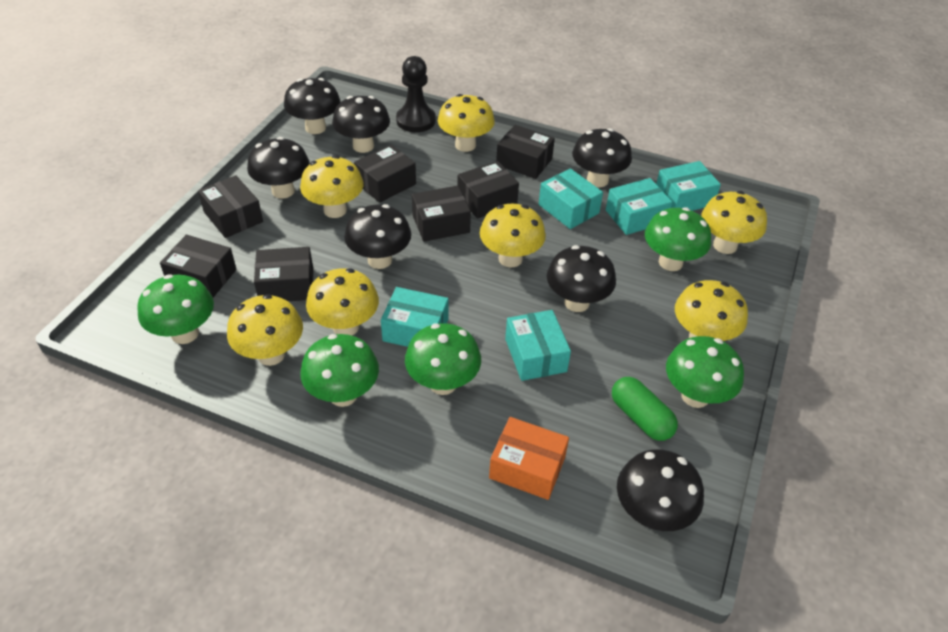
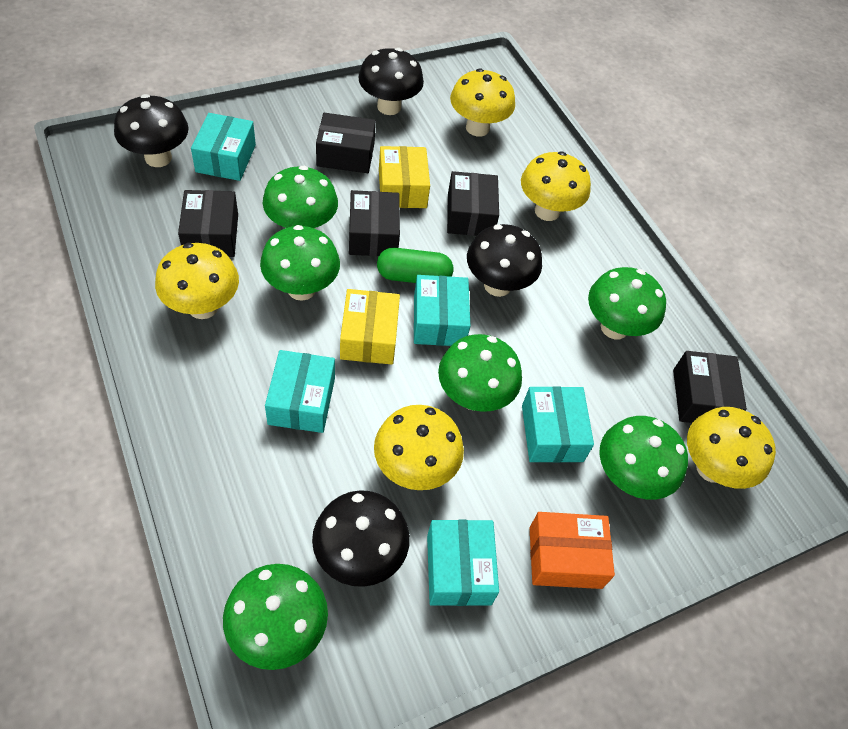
black box: [160,235,237,297] [198,175,263,238] [254,247,314,301] [354,145,416,203] [412,186,471,242] [457,161,519,219] [496,125,555,179] = 7 -> [178,190,238,257] [316,113,376,173] [349,190,400,256] [447,171,499,236] [673,351,747,423] = 5
black mushroom: [247,137,310,199] [284,78,340,134] [332,96,390,153] [344,204,411,269] [547,245,616,312] [572,128,632,187] [617,449,704,531] = 7 -> [114,94,188,167] [312,490,410,587] [358,48,424,115] [467,224,542,297] = 4
black pawn: [396,56,436,132] = 1 -> none = 0
green mushroom: [137,274,214,344] [300,334,379,407] [405,323,481,395] [645,207,711,271] [666,336,744,408] = 5 -> [223,564,328,670] [260,225,340,301] [263,166,338,229] [438,334,522,412] [588,267,666,339] [599,416,688,500] = 6
yellow box: none = 0 -> [340,289,400,365] [379,146,430,208] = 2
yellow mushroom: [227,294,303,366] [300,155,364,218] [306,268,379,335] [438,94,495,152] [480,204,546,267] [675,280,748,341] [701,191,767,254] = 7 -> [155,243,239,319] [374,405,464,490] [450,68,515,137] [521,151,591,221] [687,407,776,489] = 5

